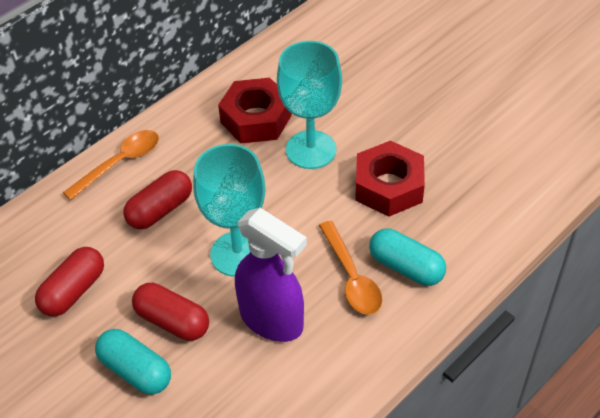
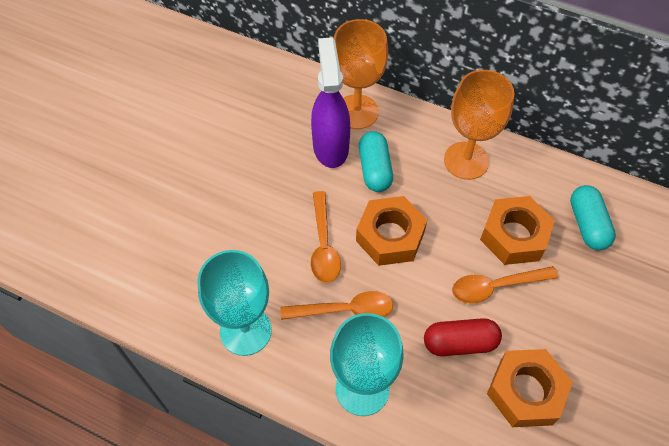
orange goblet: none = 0 -> [334,19,388,129] [444,70,515,180] = 2
orange nut: none = 0 -> [356,196,427,266] [480,196,555,265] [487,349,573,427] = 3
orange spoon: [63,130,159,200] [319,221,382,315] = 2 -> [280,291,393,320] [311,191,341,283] [452,266,558,304] = 3
red capsule: [35,247,104,316] [123,170,192,229] [132,283,209,341] = 3 -> [424,318,502,356] = 1
red nut: [218,78,292,144] [355,141,425,217] = 2 -> none = 0

